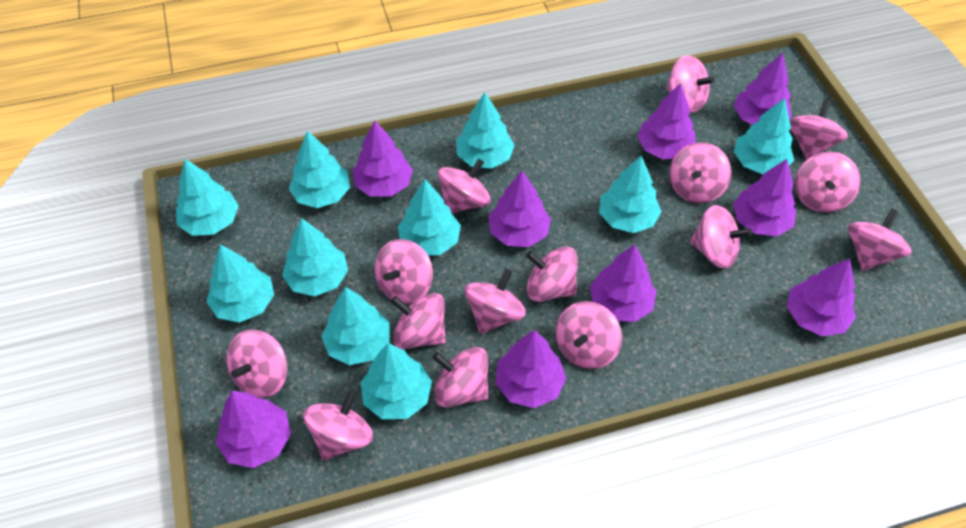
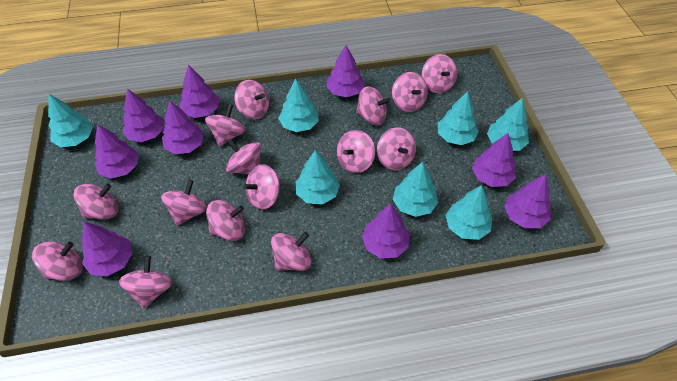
turquoise tree: [176,159,239,236] [207,244,274,323] [282,218,348,296] [289,131,350,208] [321,287,390,365] [361,343,432,419] [398,179,461,255] [456,92,515,168] [599,156,662,233] [734,98,794,174] = 10 -> [48,94,93,147] [278,79,319,132] [296,150,340,204] [393,162,438,217] [438,91,479,145] [446,185,492,240] [487,98,529,151] = 7

